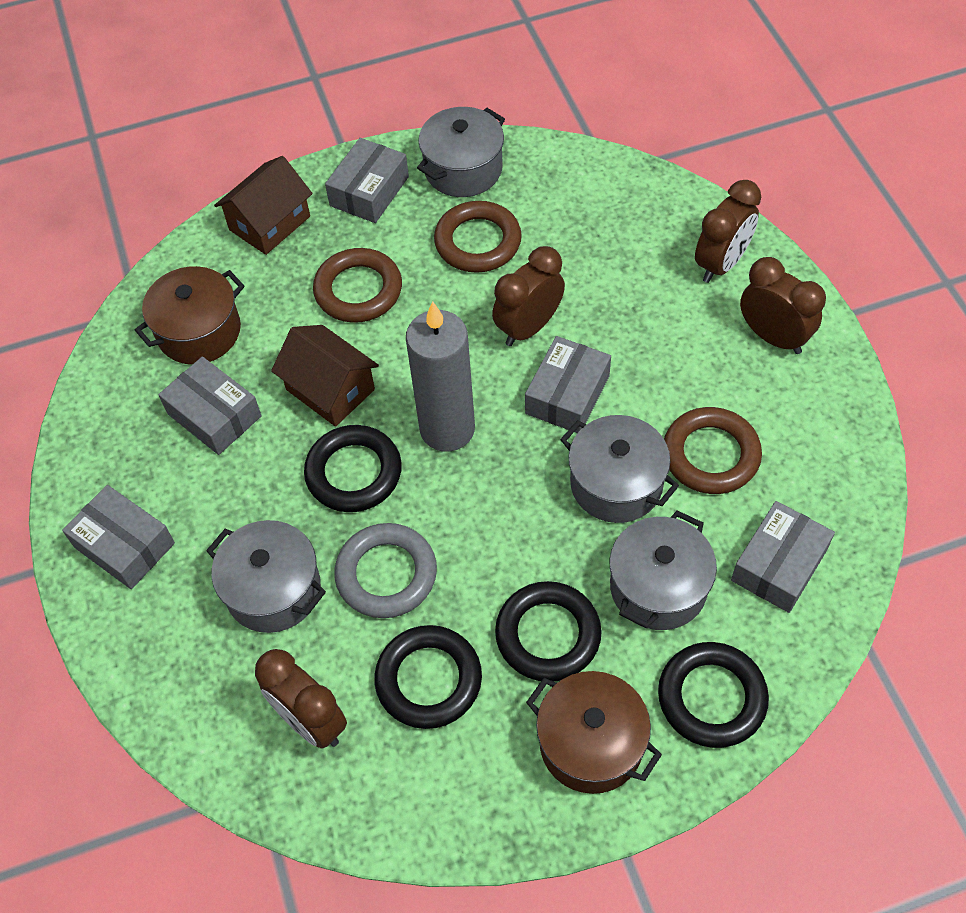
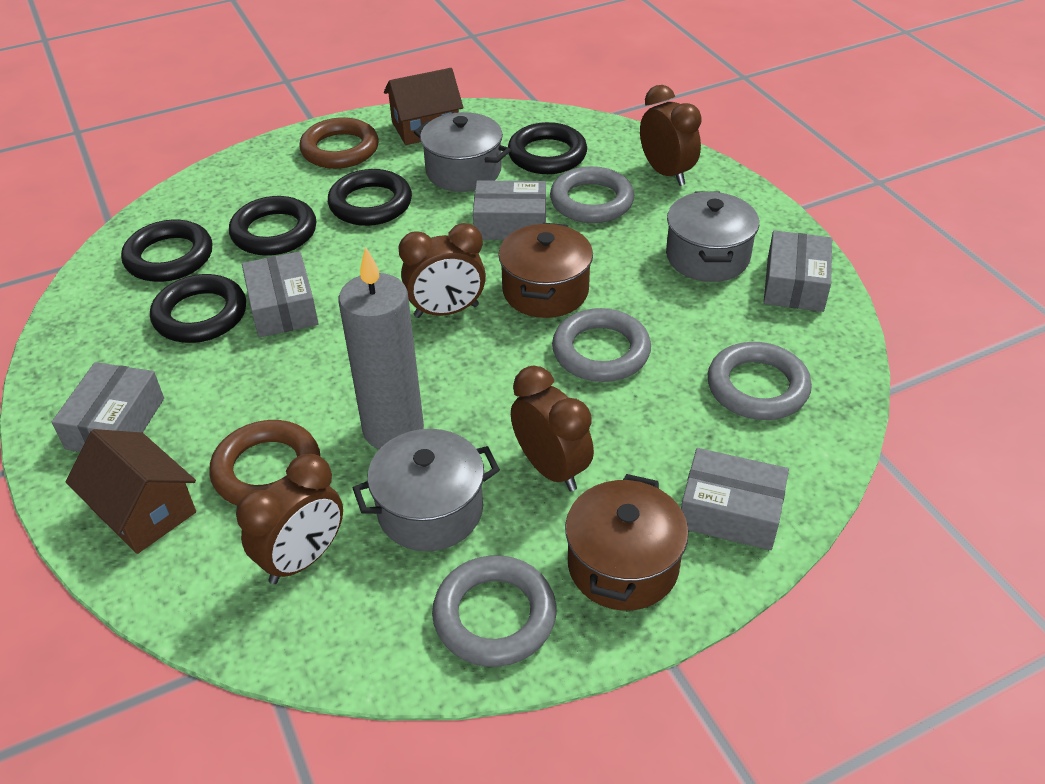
black ring: [304,425,402,512] [374,625,482,729] [495,581,602,681] [658,642,769,748] = 4 -> [121,220,212,282] [150,274,246,343] [229,196,317,256] [328,169,412,226] [508,122,587,174] = 5
brown ring: [313,248,402,323] [434,201,522,273] [664,407,762,494] = 3 -> [209,420,320,506] [299,117,379,169] = 2
grey pot: [206,520,326,633] [417,107,505,197] [560,415,679,523] [610,510,717,630] = 4 -> [353,429,500,551] [414,112,511,192] [666,191,759,282] = 3
grey ring: [334,523,437,618] = 1 -> [432,555,556,667] [550,166,634,223] [552,308,651,382] [707,342,812,420] = 4

